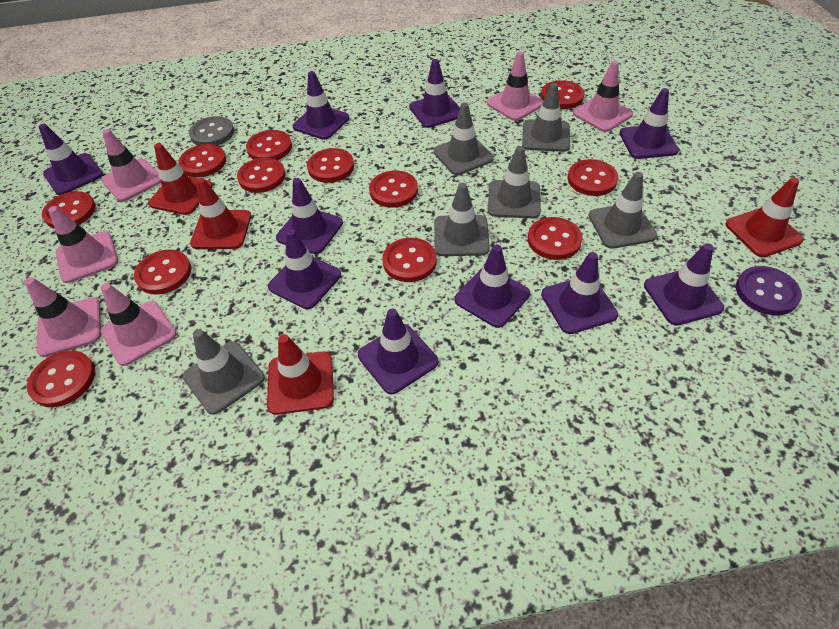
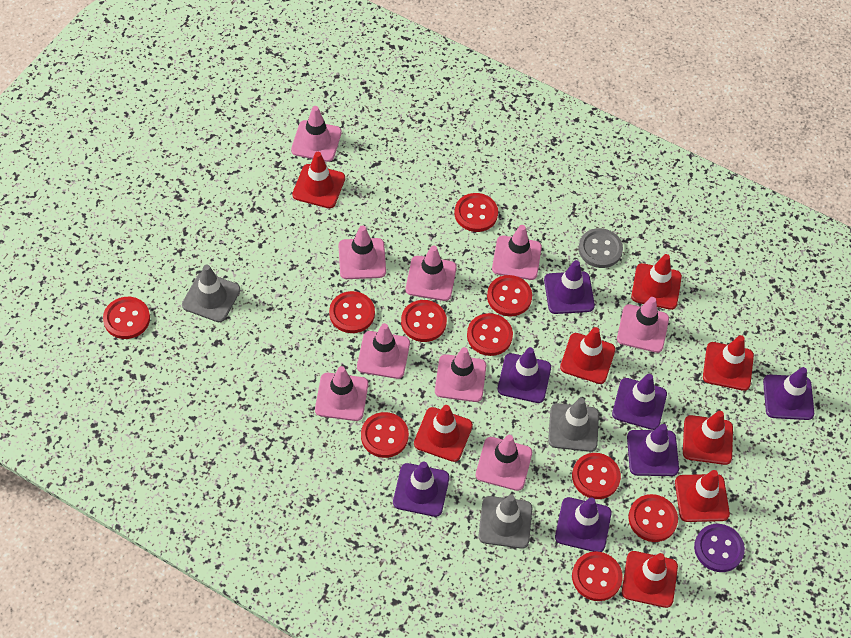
grey traffic cone: [183,329,265,415] [433,102,494,175] [434,183,490,256] [488,146,541,218] [522,83,570,152] [588,172,657,249] = 6 -> [182,264,240,322] [478,495,532,549] [548,398,599,452] = 3
pink traffic cone: [25,277,101,357] [48,206,118,283] [101,129,161,202] [101,283,177,366] [487,51,543,121] [573,61,633,132] = 6 -> [291,106,342,162] [315,366,368,421] [338,225,386,279] [357,323,410,379] [406,245,457,301] [435,347,486,402] [476,435,532,491] [492,225,542,280] [617,297,669,353] = 9
purple traffic cone: [39,124,103,195] [268,229,341,309] [276,178,343,254] [293,71,349,140] [358,309,438,394] [409,59,460,128] [454,245,530,328] [541,252,618,334] [620,88,679,159] [644,243,724,326] = 10 -> [393,461,449,517] [498,347,551,403] [544,260,595,314] [555,497,612,552] [612,374,667,430] [627,424,679,476] [763,367,814,420] = 7
red button: [27,350,95,407] [42,191,96,229] [134,250,191,294] [178,144,226,177] [237,158,285,193] [246,130,292,160] [307,148,354,183] [369,170,418,208] [382,238,437,282] [528,217,582,260] [541,80,585,109] [568,159,618,196] = 12 -> [103,297,150,339] [329,291,375,333] [361,412,409,458] [401,300,447,342] [455,193,498,232] [467,313,513,356] [487,275,532,316] [572,453,621,499] [572,551,623,601] [628,494,678,542] = 10
red traffic cone: [148,143,213,215] [190,178,251,249] [267,334,334,415] [725,177,804,257] = 4 -> [292,152,345,208] [414,405,473,462] [560,327,616,384] [622,551,678,608] [631,254,682,310] [675,470,730,522] [683,411,733,465] [703,335,754,391] = 8

